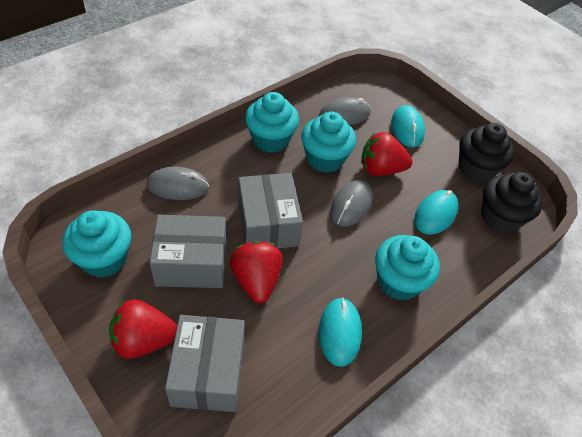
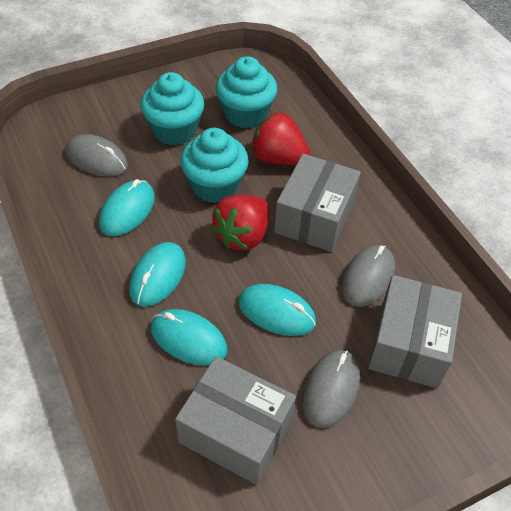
black cupcake: [459,123,515,183] [481,172,543,234] = 2 -> none = 0
red strawberry: [109,299,177,359] [230,241,283,303] [361,132,412,176] = 3 -> [211,195,269,251] [251,112,311,165] = 2
turquoise cupcake: [63,210,131,278] [245,92,299,153] [301,112,356,173] [375,235,440,301] = 4 -> [140,72,204,145] [180,128,249,203] [216,56,278,129] = 3
turquoise mouse: [319,297,362,367] [391,105,425,148] [414,190,459,235] = 3 -> [99,179,155,236] [129,242,186,307] [151,309,228,366] [238,284,316,336] = 4

